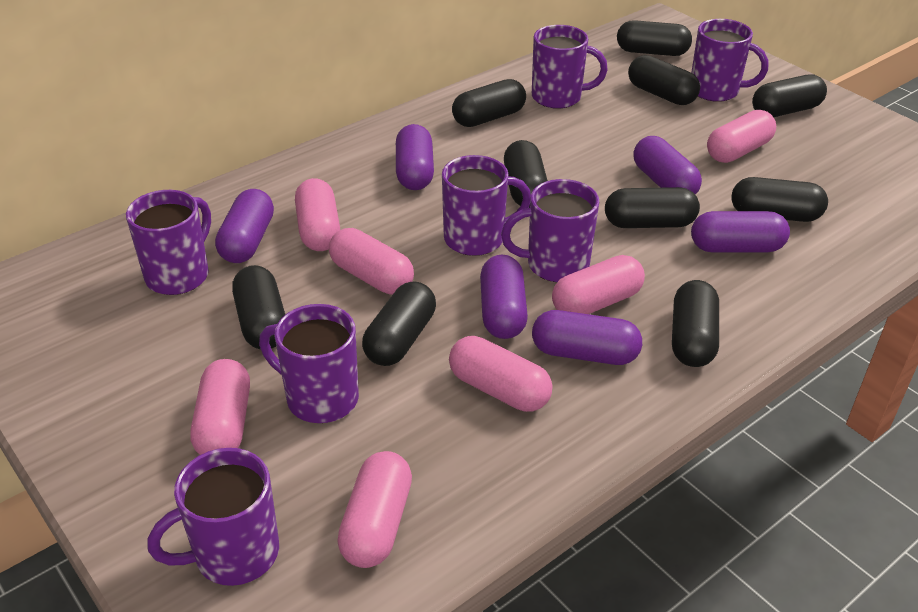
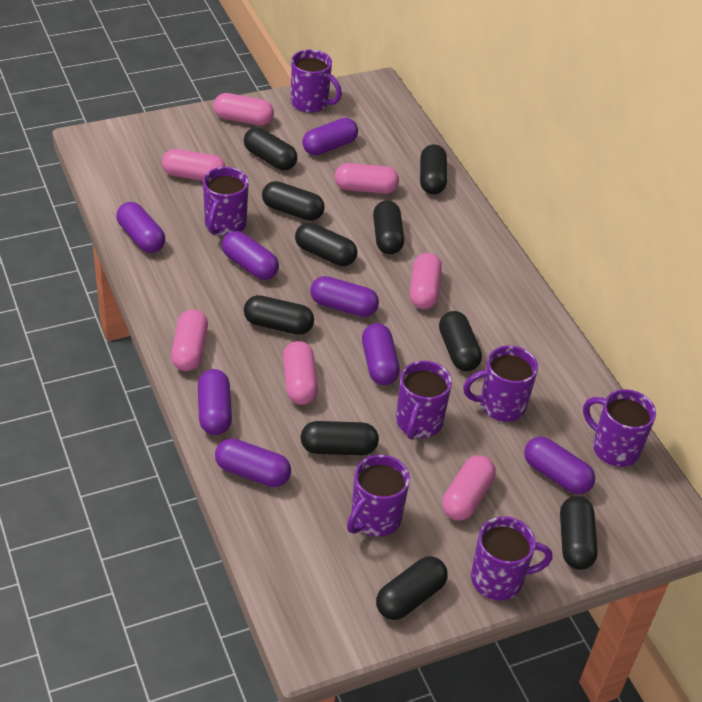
purple capsule: [215,189,274,263] [396,124,434,190] [480,255,528,339] [532,310,642,365] [633,136,702,195] [691,211,790,252] = 6 -> [116,202,165,253] [198,369,232,435] [215,438,291,487] [222,231,279,280] [302,118,358,156] [310,276,379,317] [362,323,400,385] [524,437,595,494] = 8

